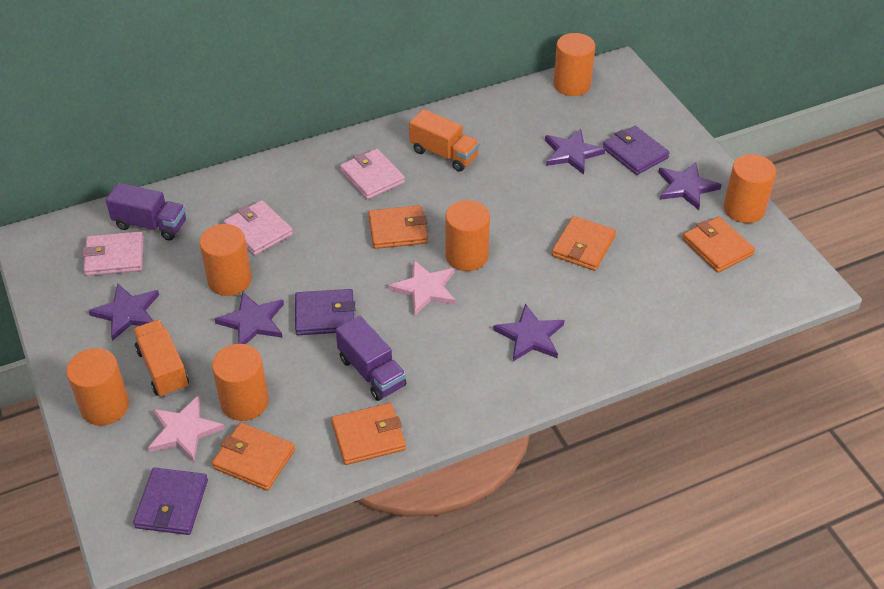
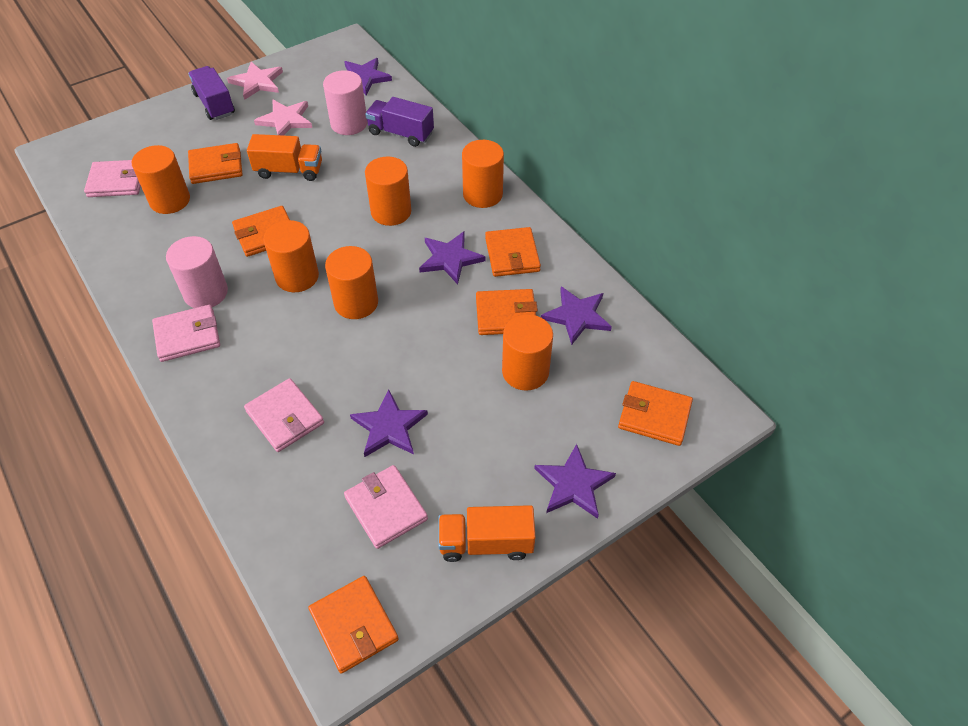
orange wallet: [212,422,295,491] [331,403,406,465] [368,205,428,249] [552,216,616,271] [682,217,755,272] = 5 -> [188,143,243,184] [232,206,290,257] [308,576,399,673] [476,289,538,335] [485,227,541,277] [618,381,693,446] = 6
pink cylinder: none = 0 -> [166,236,228,308] [323,70,367,135] = 2
pink wallet: [82,231,144,276] [224,200,293,256] [340,149,405,200] = 3 -> [84,160,141,197] [152,305,220,362] [244,378,324,452] [344,465,428,549] = 4
purple wallet: [133,468,208,535] [295,289,355,335] [603,126,670,175] = 3 -> none = 0

